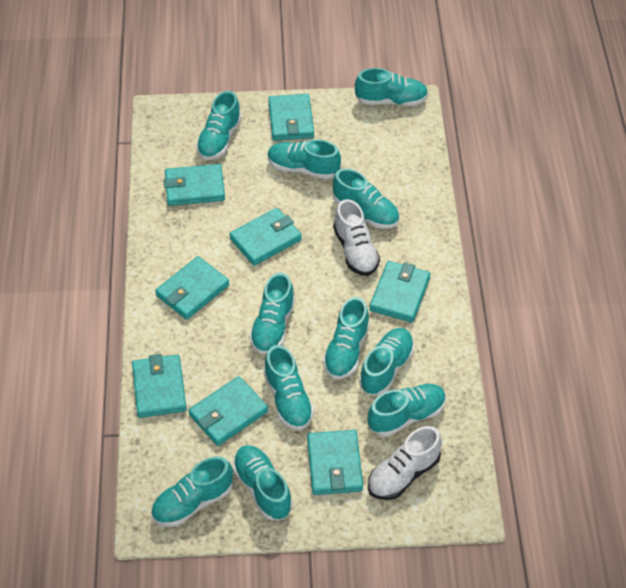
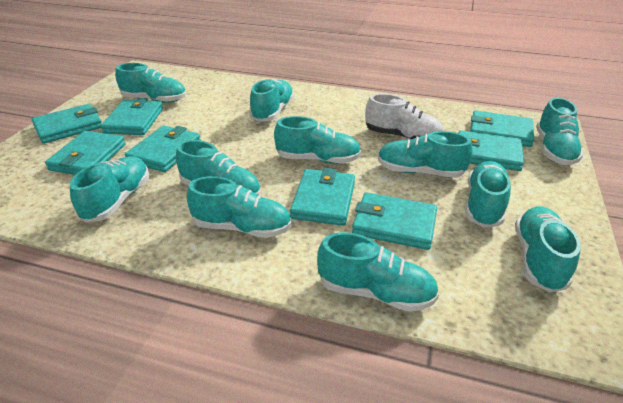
white shoe: [333,199,380,276] [368,426,442,500] = 2 -> [365,94,444,140] = 1

